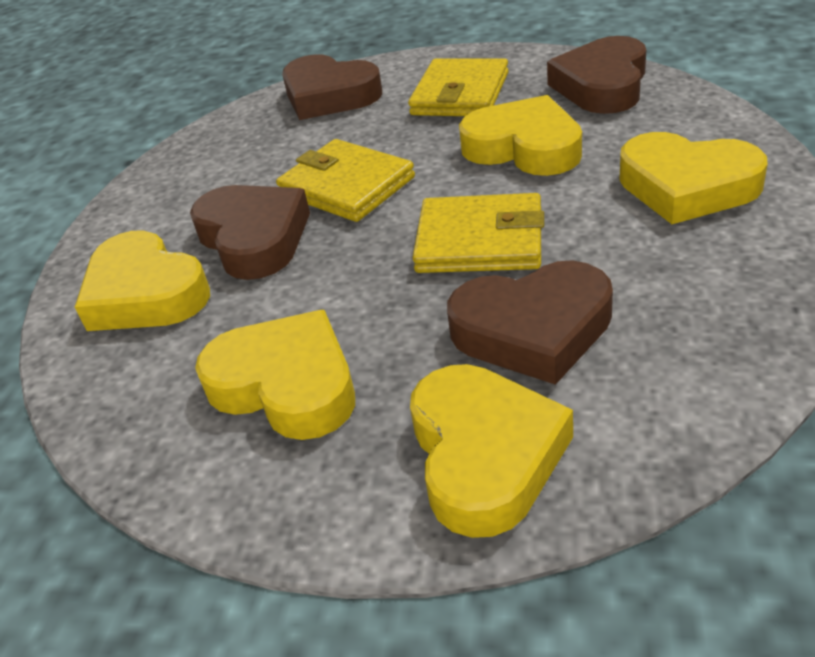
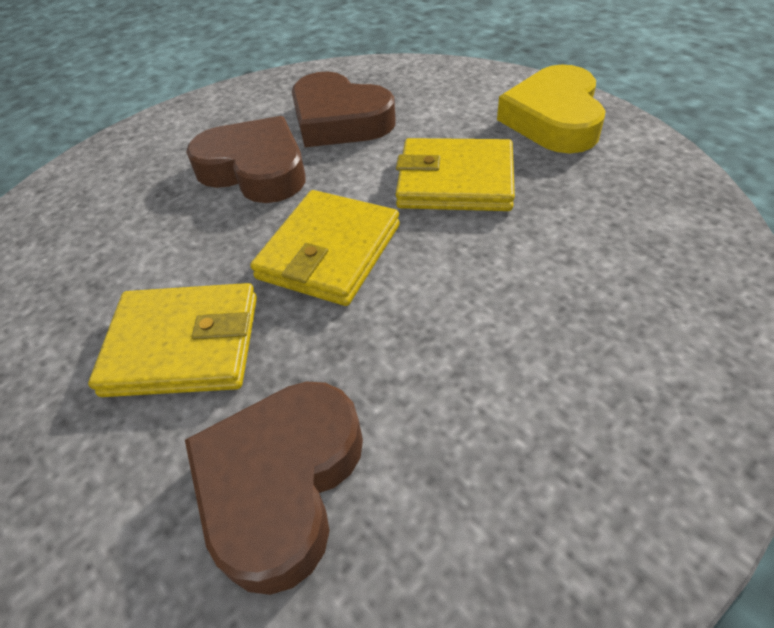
brown heart: [190,185,310,280] [282,54,382,120] [447,260,613,385] [547,36,646,114] = 4 -> [185,382,363,595] [186,116,305,203] [292,71,396,147] = 3
yellow heart: [75,231,210,331] [195,310,355,440] [410,364,573,538] [459,95,582,176] [619,132,768,224] = 5 -> [497,64,605,153] = 1

